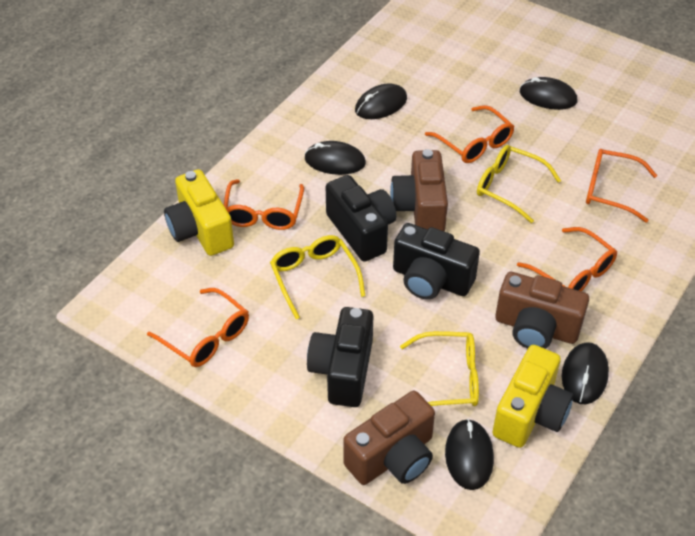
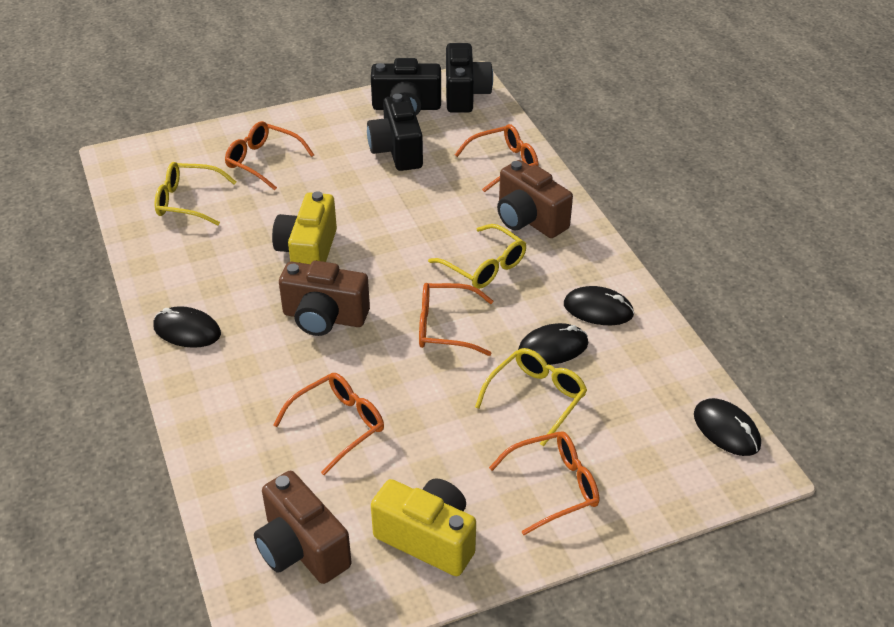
black mouse: [305,141,366,175] [355,84,407,119] [445,419,494,490] [520,77,577,110] [562,342,609,404] = 5 -> [153,306,221,348] [518,323,588,365] [564,286,634,325] [694,398,761,456] = 4

